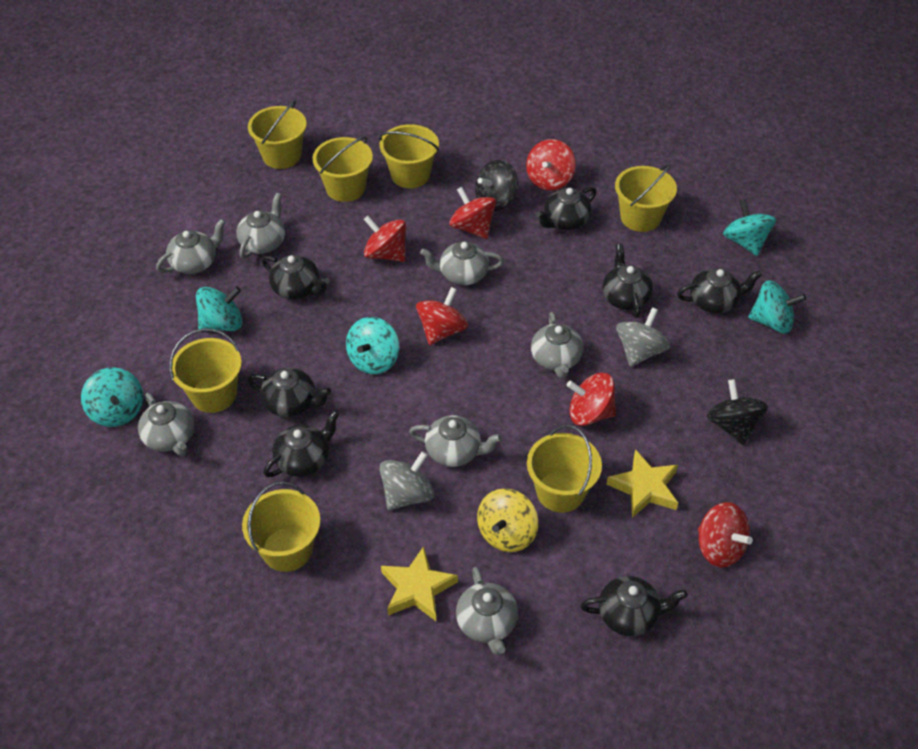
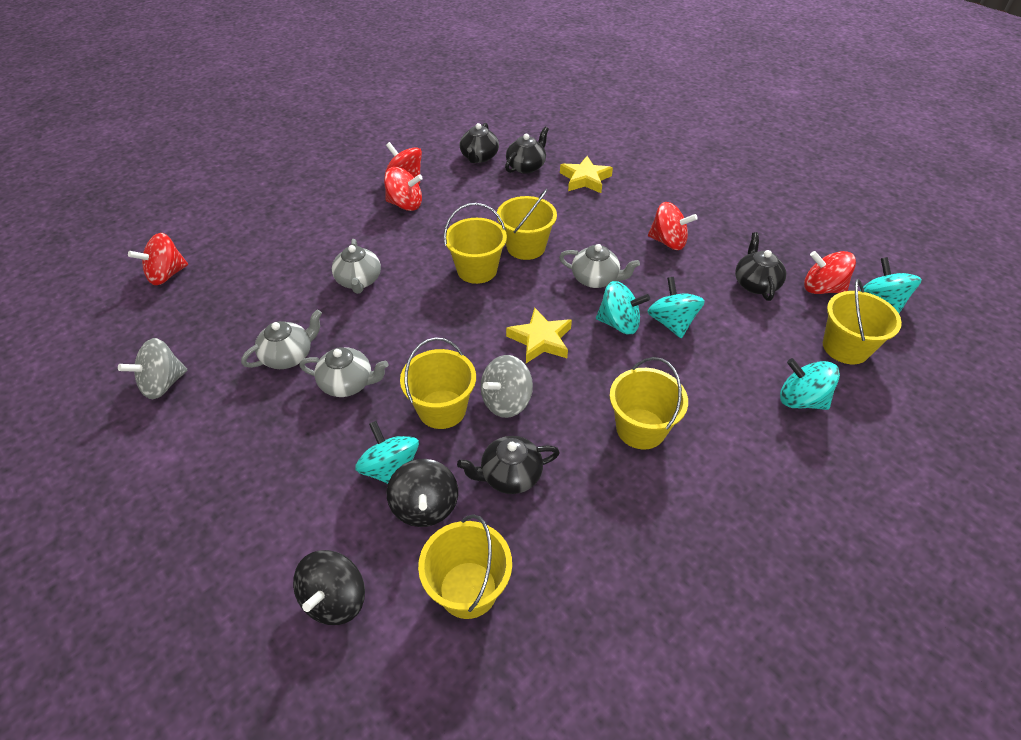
black teapot: [247,368,331,417] [262,255,330,299] [263,410,339,477] [536,187,597,230] [581,576,687,636] [602,244,653,318] [677,268,762,313] = 7 -> [457,436,560,494] [459,123,499,163] [505,127,549,174] [735,232,786,301] = 4
grey teapot: [138,393,195,456] [156,219,226,274] [236,193,285,259] [409,415,502,467] [420,241,504,285] [456,567,518,655] [531,312,583,379] = 7 -> [241,309,322,369] [300,347,389,397] [332,239,381,294] [559,244,640,288] = 4
red spinning top: [364,216,406,262] [416,287,468,345] [450,187,496,239] [526,139,576,191] [567,373,616,426] [698,502,753,568] = 6 -> [128,233,188,285] [384,167,423,211] [385,142,422,185] [648,202,698,250] [804,251,856,294] = 5
yellow bucket: [170,329,242,413] [242,481,320,572] [248,100,307,169] [312,137,373,202] [379,124,439,188] [527,425,602,513] [615,163,677,232] = 7 -> [400,337,476,429] [418,514,512,619] [444,203,507,284] [497,189,557,260] [610,357,688,449] [823,279,902,364] = 6
yellow spinning top: [477,488,538,552] = 1 -> none = 0

